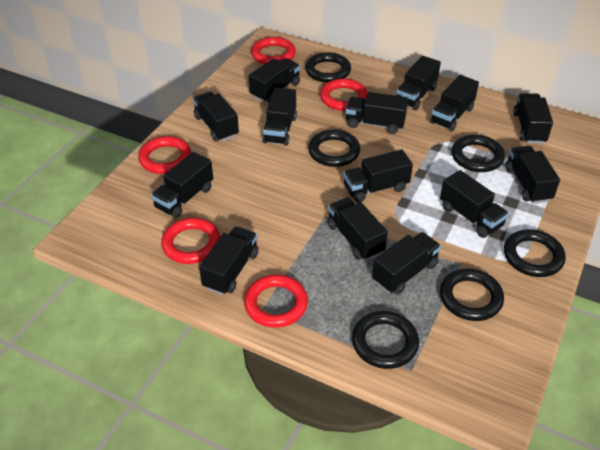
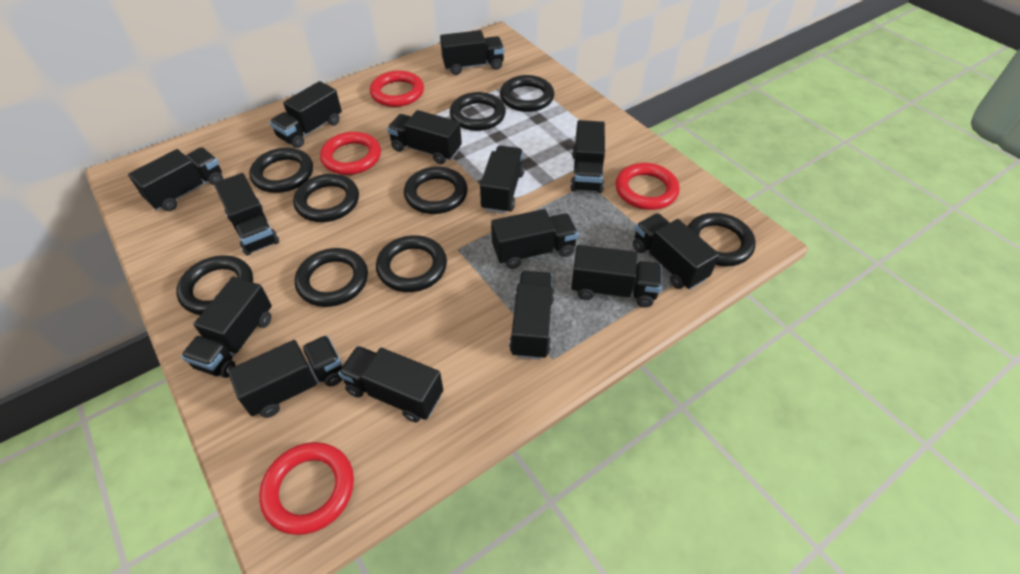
black ring: [305,52,351,83] [308,130,360,167] [352,311,419,369] [440,269,504,321] [452,135,505,172] [504,229,566,277] = 6 -> [176,255,253,315] [249,148,313,193] [293,174,359,222] [295,248,368,307] [376,235,447,292] [404,167,468,214] [450,92,506,131] [500,75,554,112] [687,213,756,266] = 9
red ring: [138,136,191,174] [161,218,221,264] [244,274,308,328] [251,37,296,64] [320,78,368,111] = 5 -> [259,442,354,535] [320,132,381,175] [370,71,424,107] [616,163,679,210] = 4

